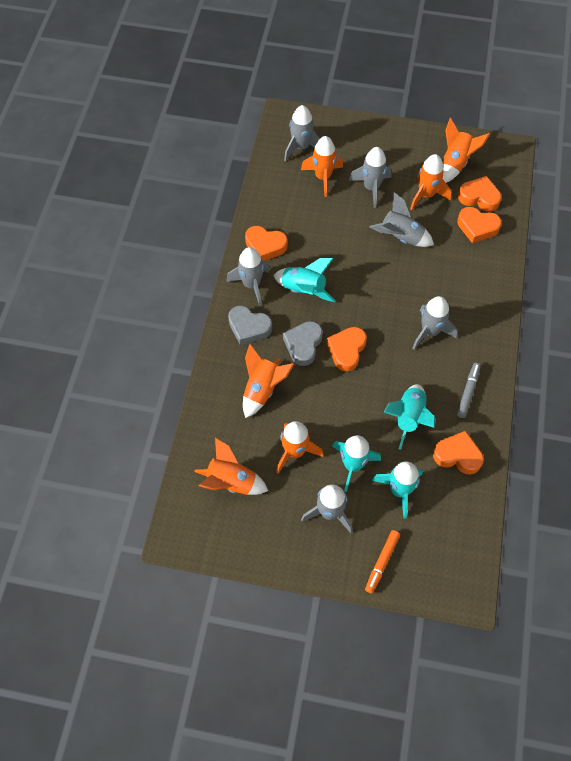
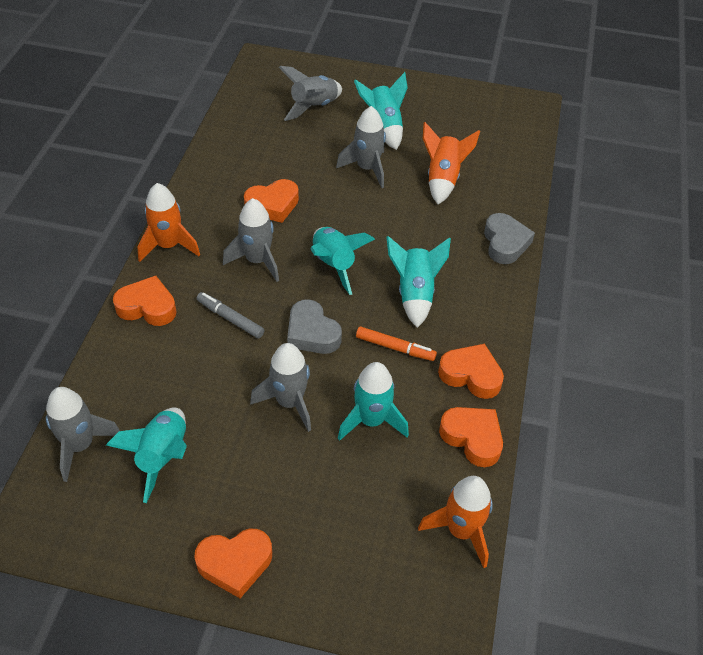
grey rocket: [226,247,269,306] [284,105,320,162] [301,482,353,533] [349,147,391,208] [369,192,434,247] [412,296,457,350] = 6 -> [46,387,120,482] [223,198,279,282] [250,343,311,432] [279,66,342,121] [336,106,386,188] = 5
orange rocket: [194,437,268,495] [243,344,294,418] [276,421,324,474] [301,136,343,197] [410,154,451,210] [443,118,490,183] = 6 -> [138,183,200,262] [418,476,493,568] [423,122,480,204] = 3
turquoise rocket: [273,258,336,302] [332,435,381,492] [372,462,423,519] [384,384,435,450] = 4 -> [106,407,187,503] [311,227,375,295] [338,362,409,441] [354,72,408,150] [386,236,451,328] = 5

